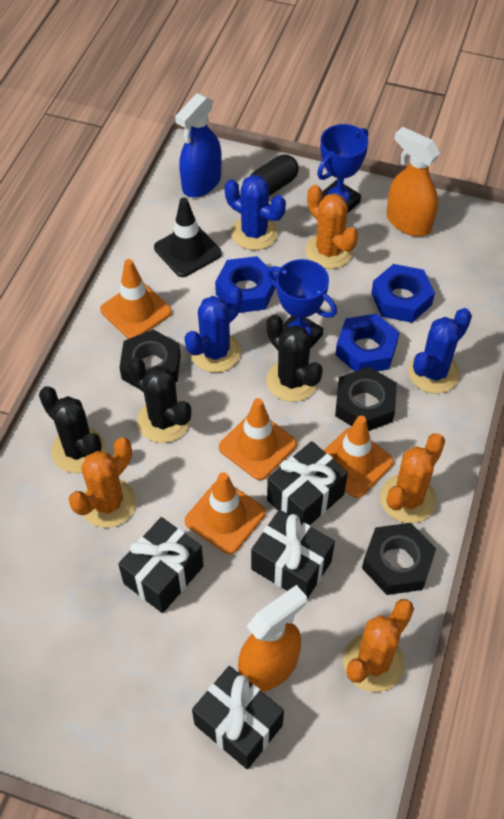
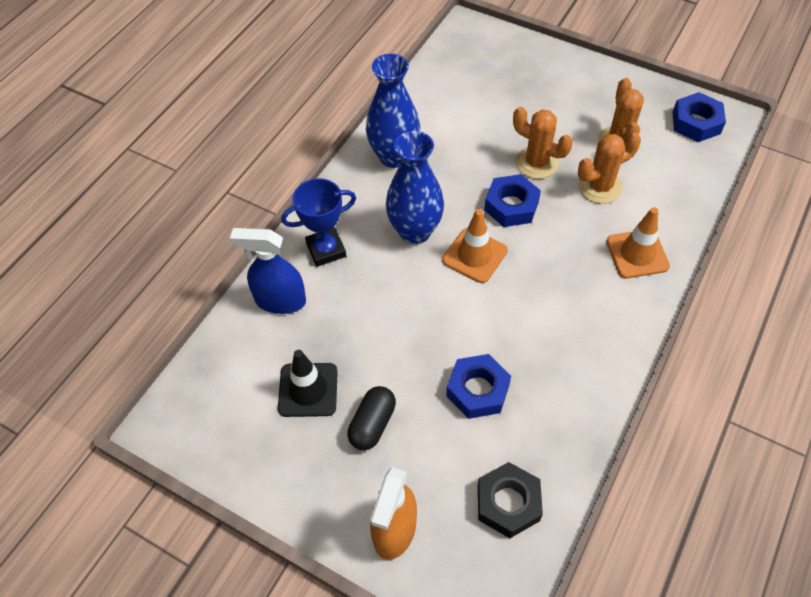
black cactus: [39,386,106,473] [128,357,191,443] [266,314,323,402] = 3 -> none = 0
black gift: [118,517,204,613] [192,666,284,769] [251,509,335,599] [267,441,348,525] = 4 -> none = 0
black nut: [119,329,181,389] [335,367,397,431] [362,523,436,595] = 3 -> [478,462,543,538] = 1
blue cactus: [184,287,243,373] [225,175,286,250] [408,308,472,394] = 3 -> none = 0
blue trophy: [267,259,337,349] [317,124,369,213] = 2 -> [281,178,356,267] = 1
blue vase: none = 0 -> [366,54,420,168] [386,131,444,244] = 2
orange cactus: [69,438,136,528] [306,185,358,269] [343,599,414,692] [380,433,445,523] = 4 -> [513,107,573,179] [578,133,641,204] [597,78,644,150] = 3
orange spray bottle: [238,585,307,692] [386,127,440,237] = 2 -> [370,467,417,560] = 1
orange traffic cone: [100,259,172,339] [185,472,266,554] [219,398,297,480] [323,416,394,498] = 4 -> [442,209,508,283] [606,207,670,278] = 2

